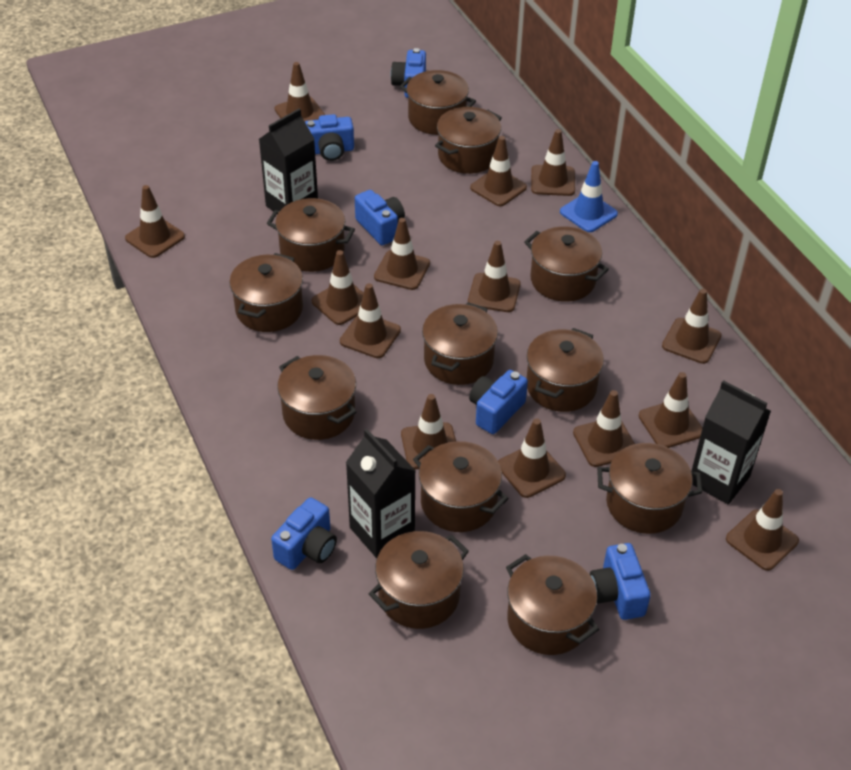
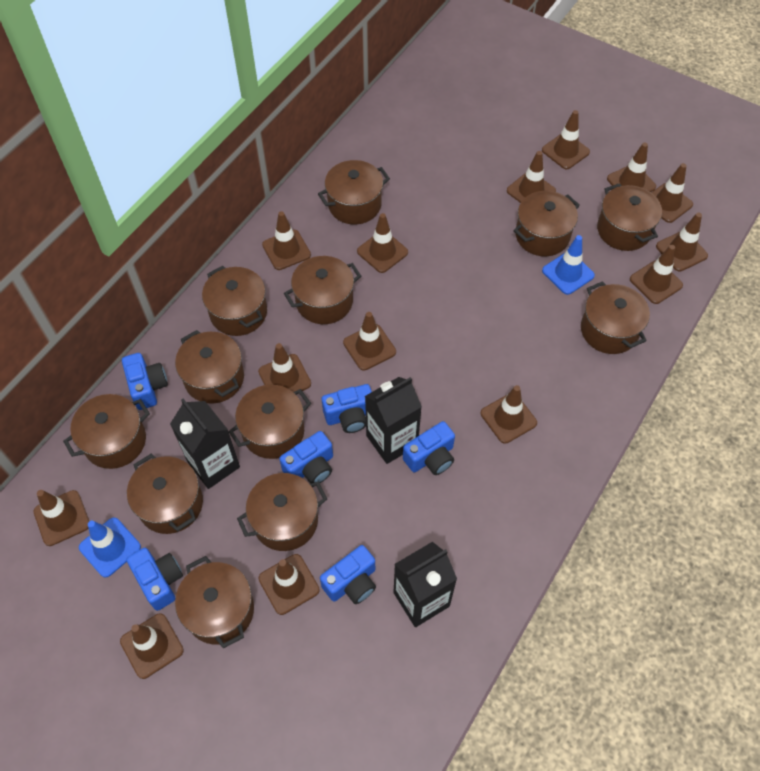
blue traffic cone: [560,161,618,232] = 1 -> [79,518,141,578] [542,235,595,295] = 2

